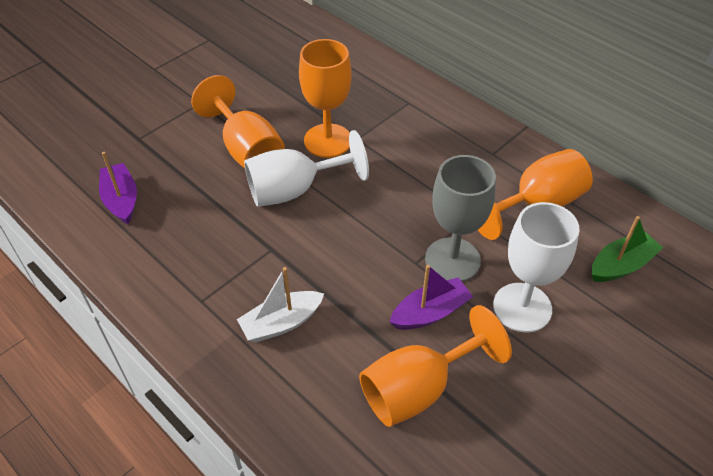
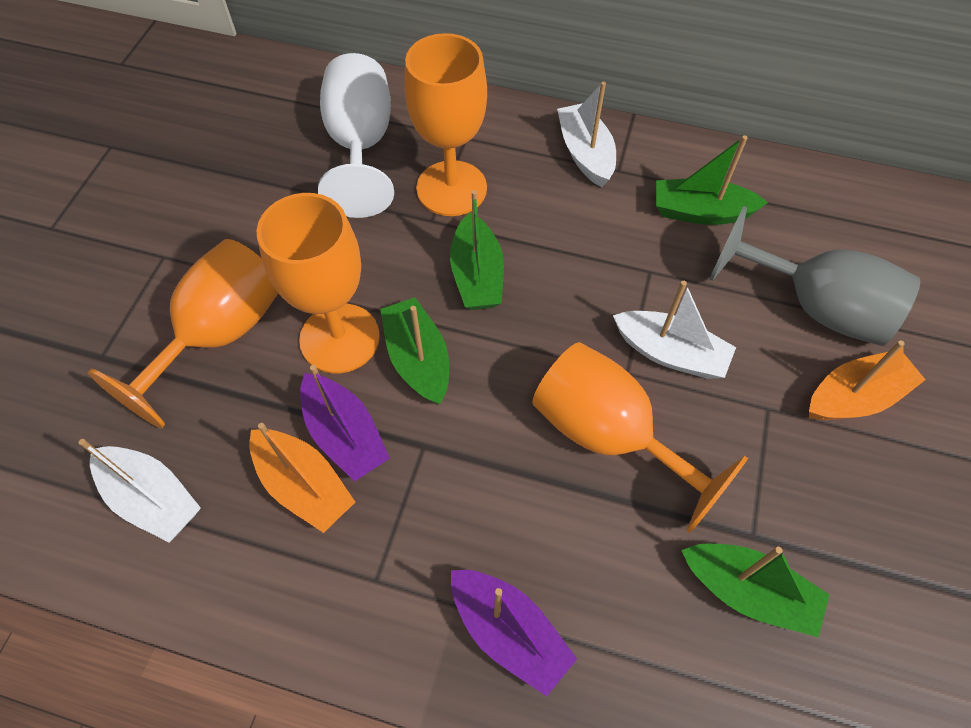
green boat: [592,216,663,282] = 1 -> [380,297,449,405] [450,190,504,310] [656,136,768,225] [681,544,830,637] = 4
orange boat: none = 0 -> [249,423,355,533] [809,340,926,420] = 2
white boat: [237,267,324,342] = 1 -> [79,439,201,542] [557,82,616,187] [613,281,736,379] = 3
white goblet: [244,130,369,207] [493,202,579,333] = 2 -> [318,53,394,218] = 1

